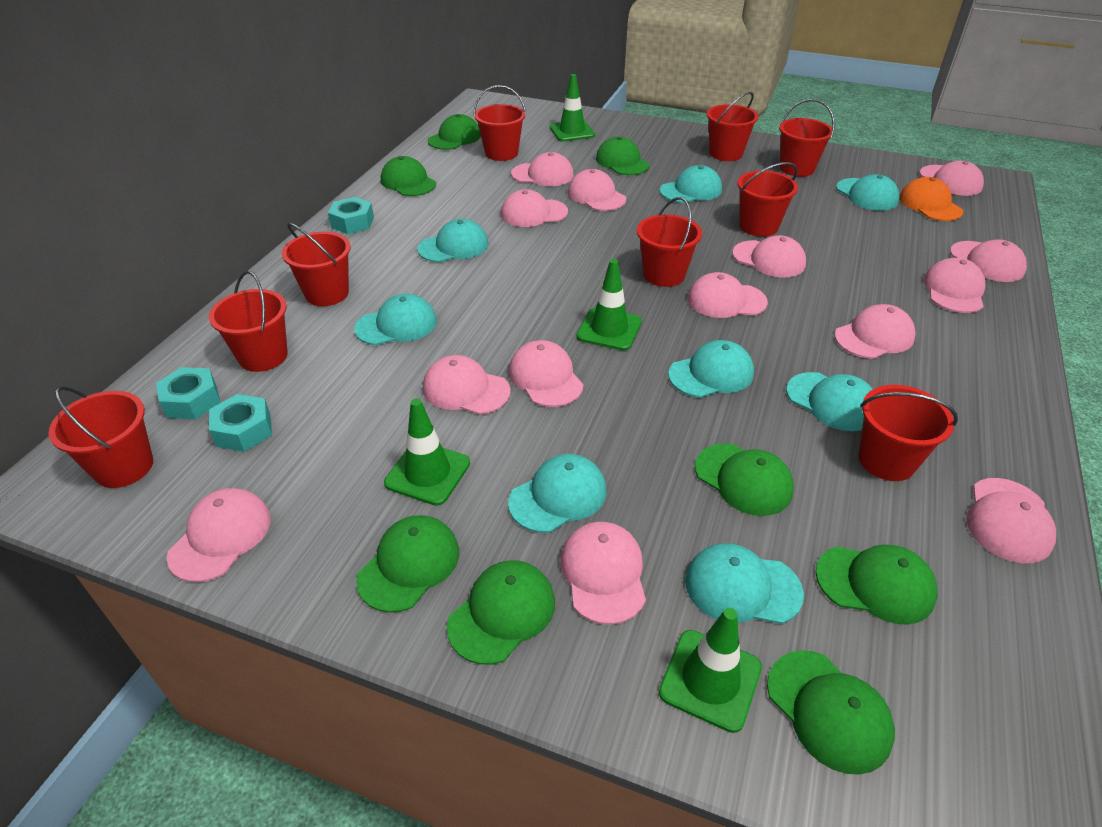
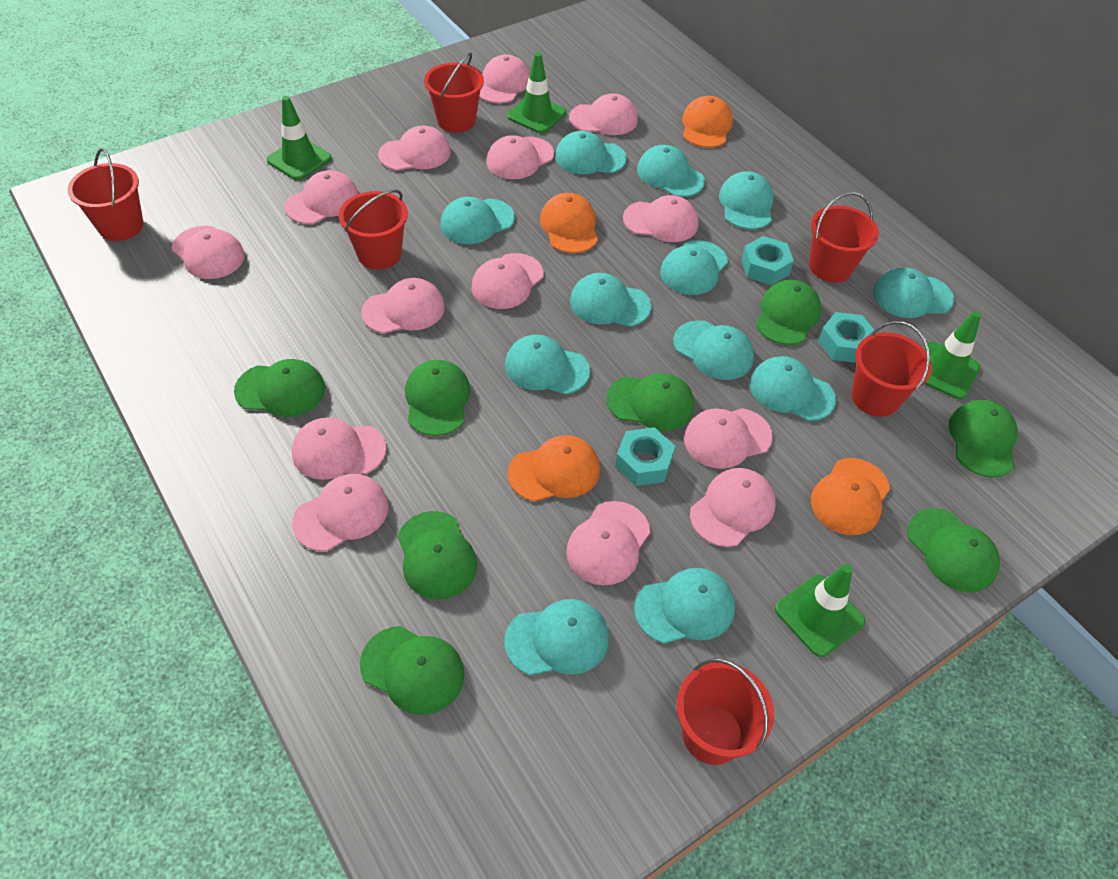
orange cap: [899,177,964,221] = 1 -> [508,435,600,502] [540,193,598,253] [682,96,733,148] [811,458,890,535] = 4
red bucket: [49,386,153,488] [209,271,288,372] [282,223,351,306] [473,85,526,161] [637,197,702,287] [707,92,759,161] [737,162,798,237] [779,99,835,177] [858,385,958,481] = 9 -> [67,148,143,241] [339,190,408,269] [424,52,484,133] [677,658,774,765] [809,192,879,283] [851,321,932,417] = 6
turquoise cap: [354,294,437,345] [417,219,488,262] [508,454,607,533] [660,165,722,203] [668,340,754,398] [685,543,804,624] [786,372,873,431] [836,174,900,211] = 8 -> [440,197,515,244] [504,599,609,675] [505,334,590,395] [555,131,627,174] [570,273,651,327] [634,568,735,644] [637,145,705,197] [660,240,728,295] [673,320,754,380] [719,171,774,229] [750,356,836,421] [873,267,954,318] = 12

